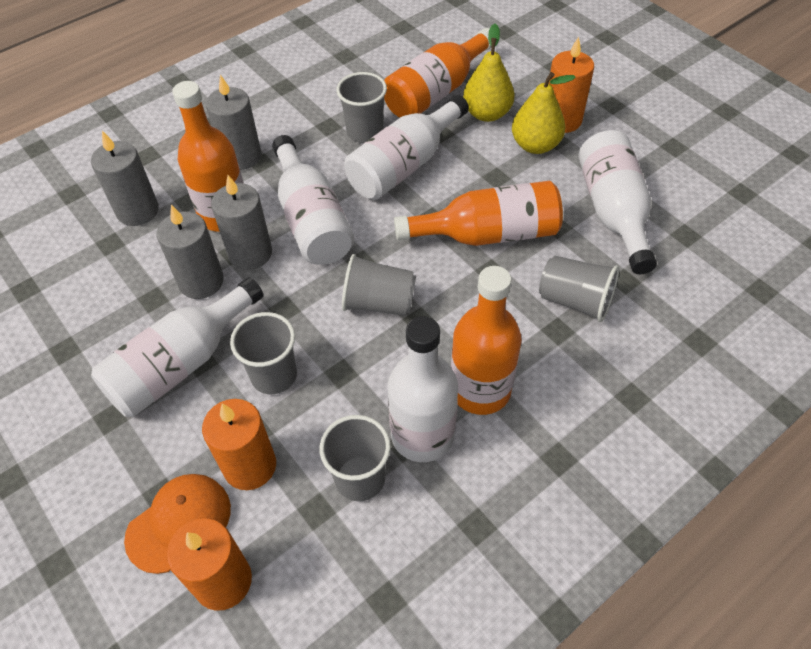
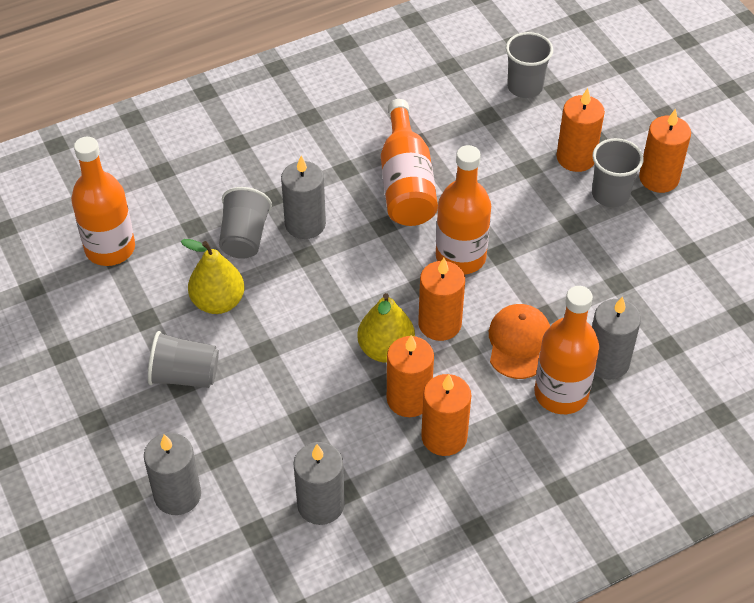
grey cup: [230,312,297,394] [320,415,391,501] [336,72,387,143] [342,254,416,316] [539,256,619,322] = 5 -> [148,331,219,388] [219,187,272,259] [506,32,553,98] [592,138,643,207] = 4
orange candle: [167,518,252,611] [202,399,276,490] [548,36,594,133] = 3 -> [387,335,434,417] [418,258,465,341] [421,374,471,456] [557,88,605,172] [639,109,691,193] = 5
white bottle: [91,277,264,417] [272,135,354,265] [345,95,469,200] [387,316,458,462] [578,130,657,274] = 5 -> none = 0

